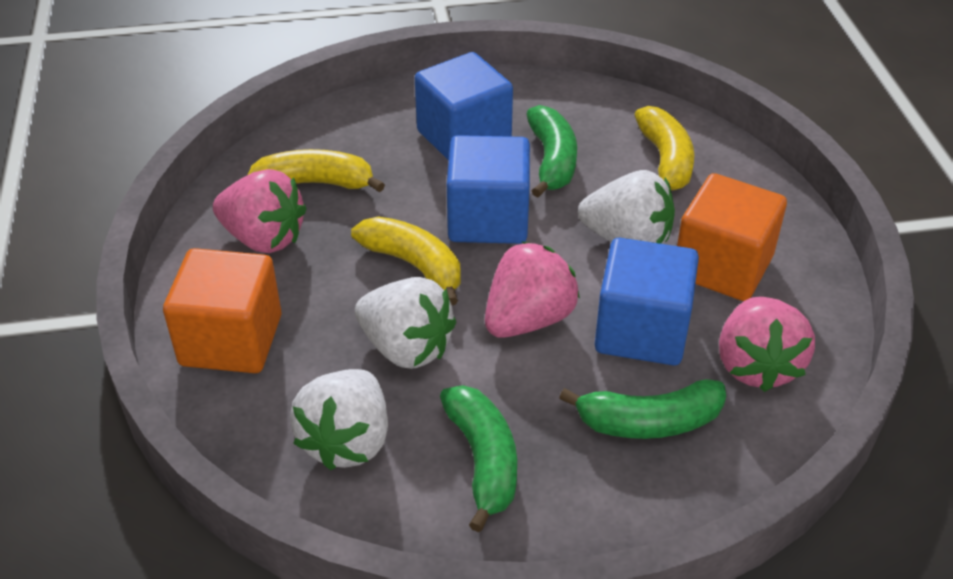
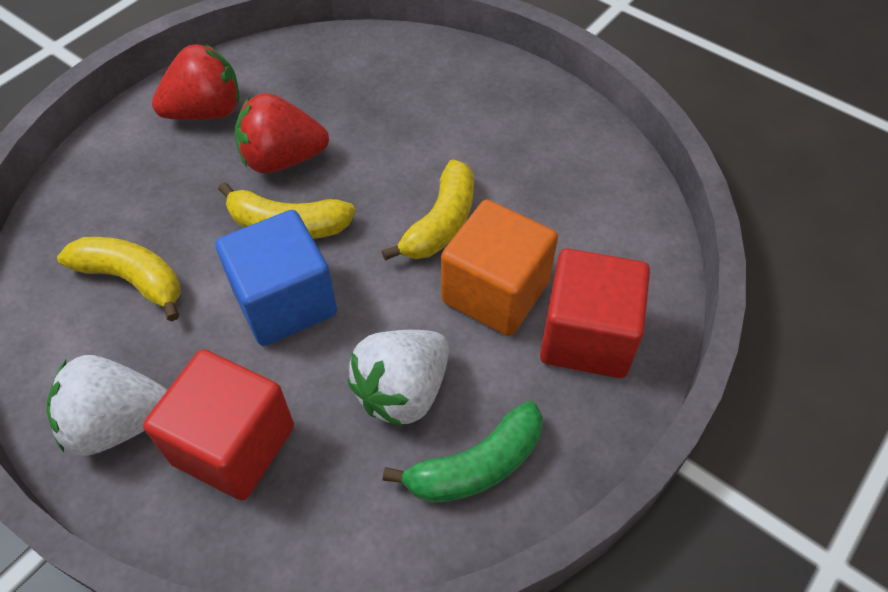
blue cube: [415,52,513,161] [447,135,530,244] [595,238,699,365] = 3 -> [215,210,337,346] = 1
green banana: [440,385,517,532] [527,105,577,198] [559,379,726,439] = 3 -> [383,401,543,503] = 1
orange cube: [163,248,281,373] [677,173,787,301] = 2 -> [441,200,558,336] = 1
pink strawberry: [213,169,306,253] [485,241,580,338] [719,297,815,392] = 3 -> none = 0
red cube: none = 0 -> [143,349,294,501] [540,248,650,378] = 2
red strawberry: none = 0 -> [152,44,240,120] [235,93,329,173] = 2
white strawberry: [290,369,388,470] [355,277,456,369] [578,170,675,244] = 3 -> [46,355,167,456] [348,330,449,427] = 2

